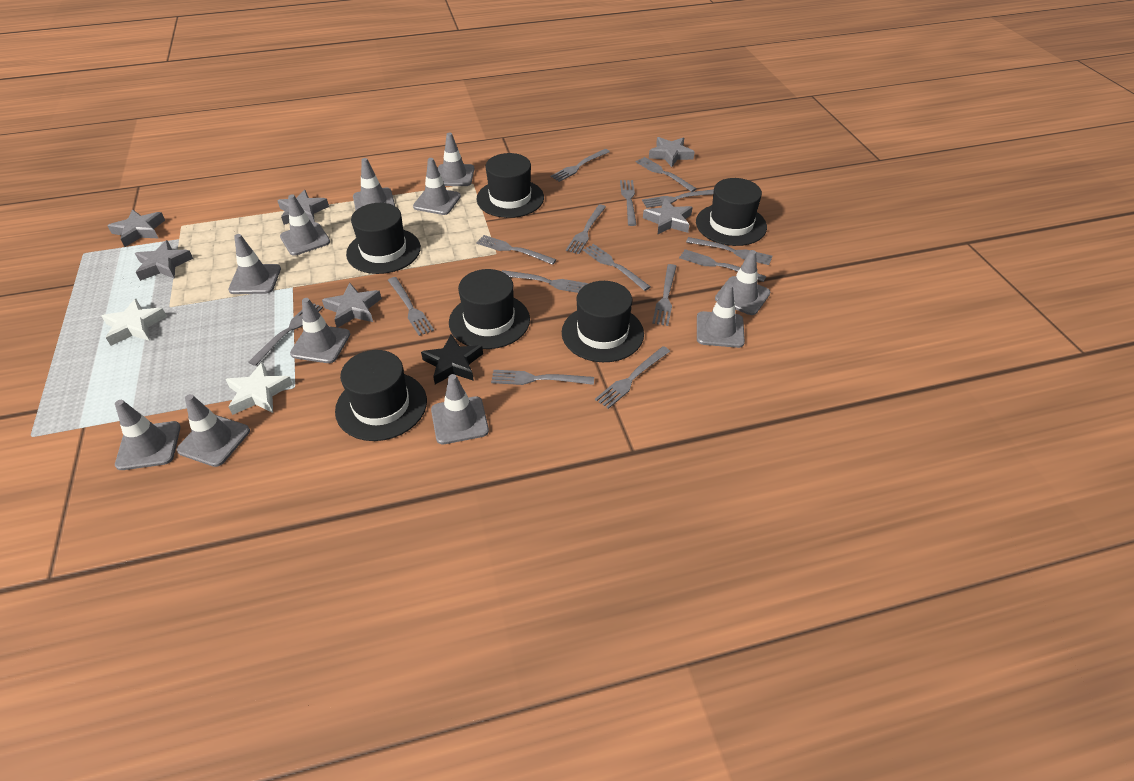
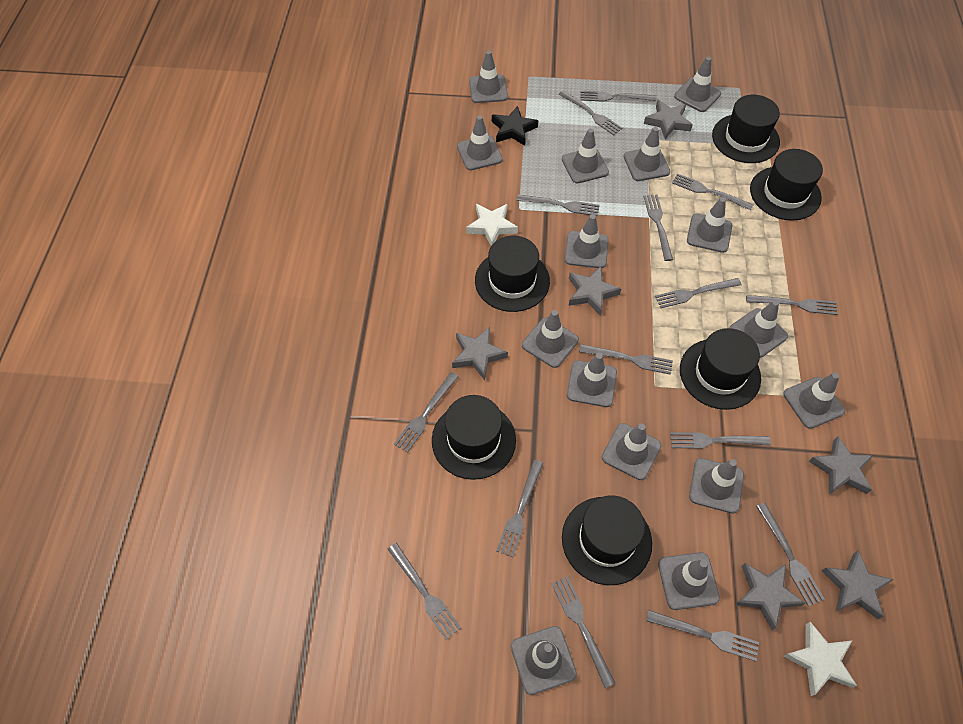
grey traffic cone: [115,400,181,470] [177,394,250,467] [228,234,281,294] [280,195,330,256] [290,298,350,363] [353,158,395,210] [413,158,461,215] [431,374,489,444] [438,133,474,186] [697,284,745,348] [715,250,770,315] = 11 -> [457,115,503,170] [469,50,508,103] [511,626,577,695] [522,310,579,368] [562,128,609,183] [565,214,609,268] [567,353,617,407] [602,423,662,480] [624,127,670,181] [658,552,720,610] [674,57,721,112] [687,197,732,253] [689,458,744,514] [730,300,788,358] [783,372,845,429] = 15

